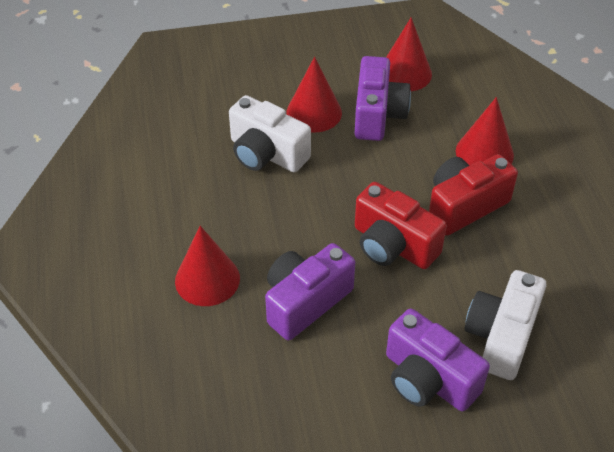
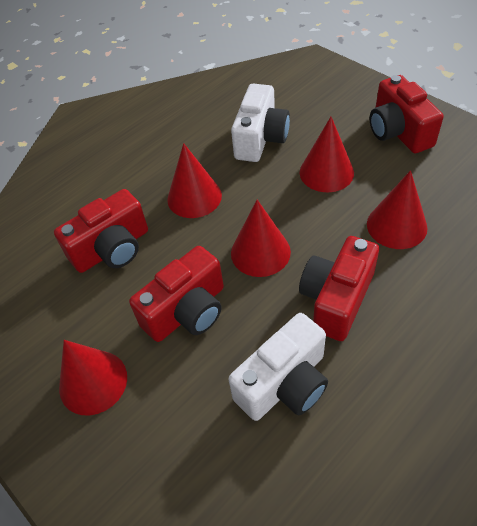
purple camera: [265,243,355,340] [354,56,411,141] [386,308,490,411] = 3 -> none = 0
red camera: [355,182,447,269] [429,154,518,236] = 2 -> [54,189,148,273] [129,246,224,342] [299,236,379,341] [369,75,444,153] = 4
red cone: [175,226,240,306] [286,56,342,132] [386,17,432,91] [456,97,514,165] = 4 -> [59,340,127,416] [167,143,222,218] [231,200,291,277] [300,117,354,192] [367,170,428,249] = 5

